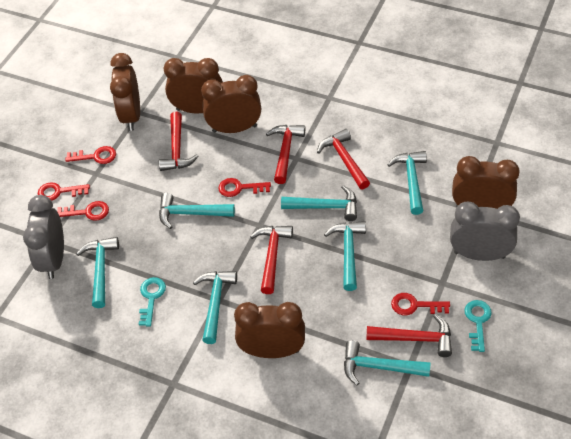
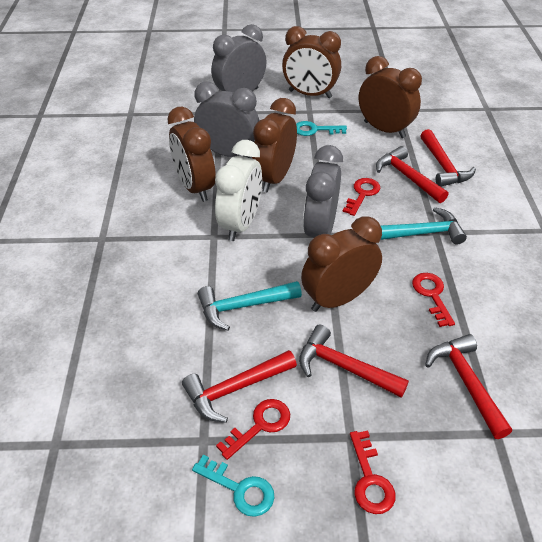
grey clock: [23,195,64,279] [450,202,520,261] = 2 -> [194,82,259,158] [211,24,267,93] [303,145,343,238] = 3
red key: [38,182,90,201] [57,201,109,221] [65,146,116,164] [218,178,271,197] [391,293,450,315] = 5 -> [216,399,290,460] [342,178,380,216] [350,430,396,514] [412,273,455,327] = 4
turquoise hammer: [76,237,119,308] [159,193,235,229] [193,271,237,344] [281,185,357,221] [324,221,366,291] [344,340,431,385] [387,151,427,215] = 7 -> [198,281,302,331] [380,207,467,244] = 2
white clock: none = 0 -> [215,140,262,241] = 1

